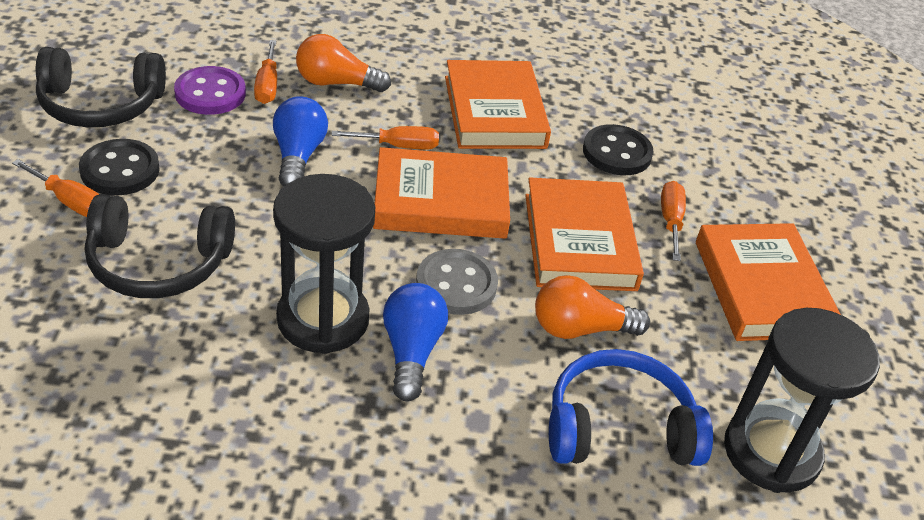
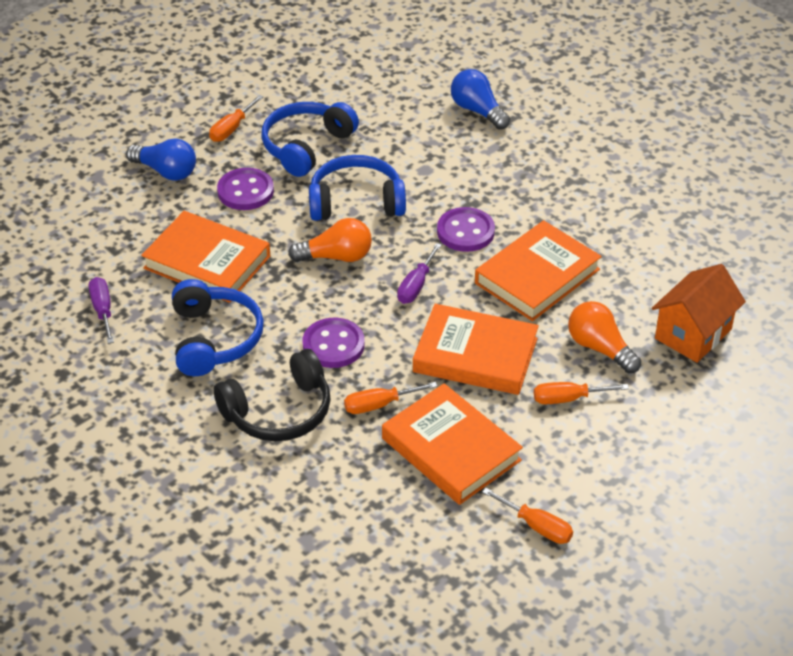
black button: [79,139,160,196] [583,124,654,175] = 2 -> none = 0
black headphones: [36,47,166,127] [85,194,235,298] = 2 -> [214,349,331,441] = 1
black hourglass: [273,174,375,354] [724,308,880,493] = 2 -> none = 0
blue headphones: [549,349,713,466] = 1 -> [172,279,264,376] [262,102,359,177] [309,155,406,221] = 3
grey button: [416,249,498,315] = 1 -> none = 0
orange house: none = 0 -> [652,264,746,363] = 1
purple button: [174,66,246,115] = 1 -> [217,168,274,210] [303,318,365,368] [437,207,495,252] = 3
purple screwdriver: none = 0 -> [89,277,114,344] [397,243,442,304] = 2

